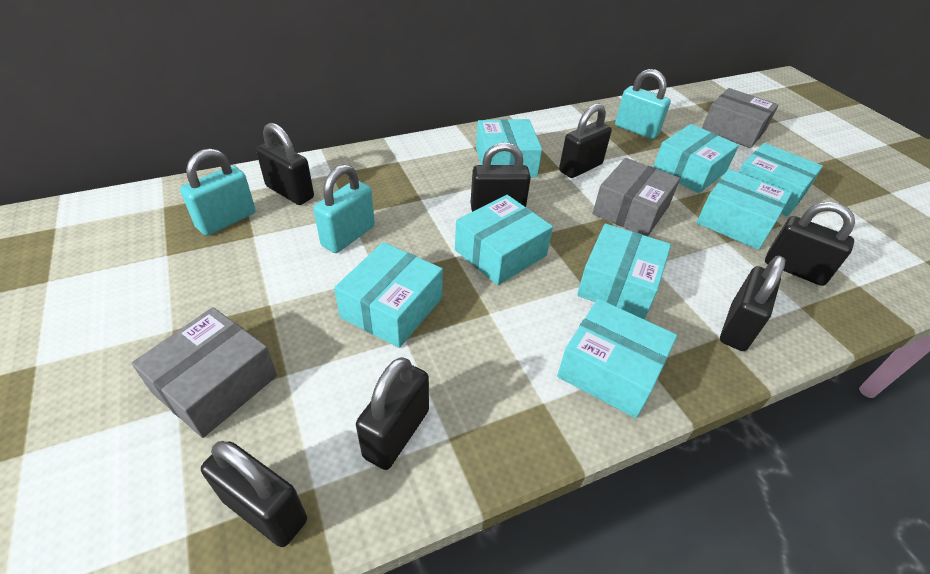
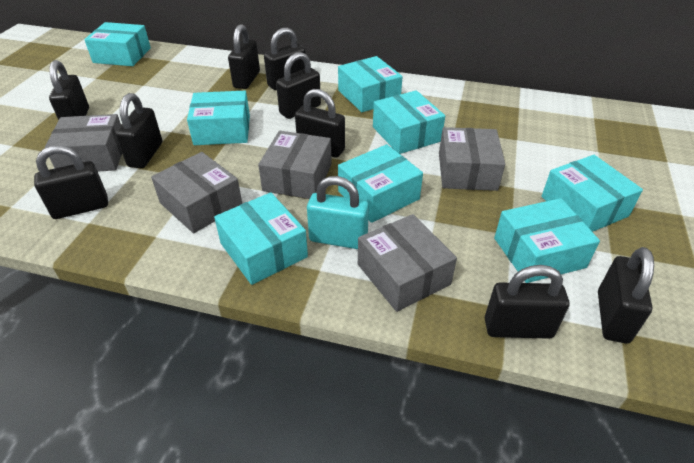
black padlock: [201,441,307,547] [256,123,314,205] [356,357,429,470] [471,142,531,212] [559,104,612,178] [720,256,786,351] [765,202,855,286] = 7 -> [34,145,108,219] [49,60,89,120] [115,93,162,168] [228,24,260,89] [264,28,306,90] [276,52,321,119] [295,89,345,158] [485,265,569,339] [598,247,654,344] = 9
grey box: [131,307,277,438] [593,158,680,236] [702,88,779,148] = 3 -> [45,114,122,171] [151,152,242,233] [258,131,332,199] [358,214,457,312] [439,127,505,191] = 5
turquoise padlock: [180,148,256,236] [313,164,375,253] [615,69,671,139] = 3 -> [307,176,369,249] = 1

